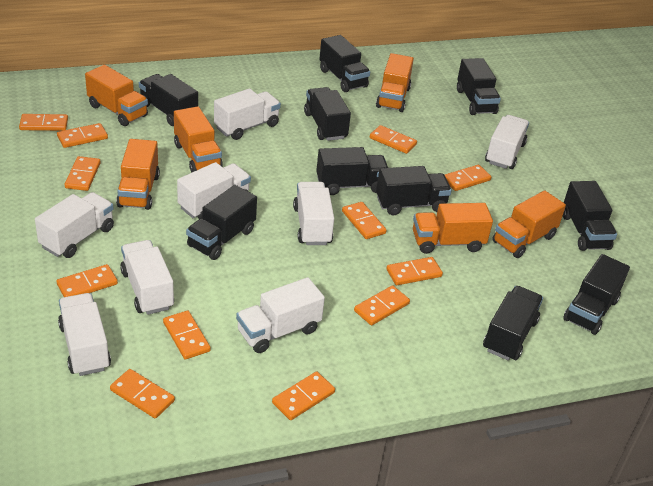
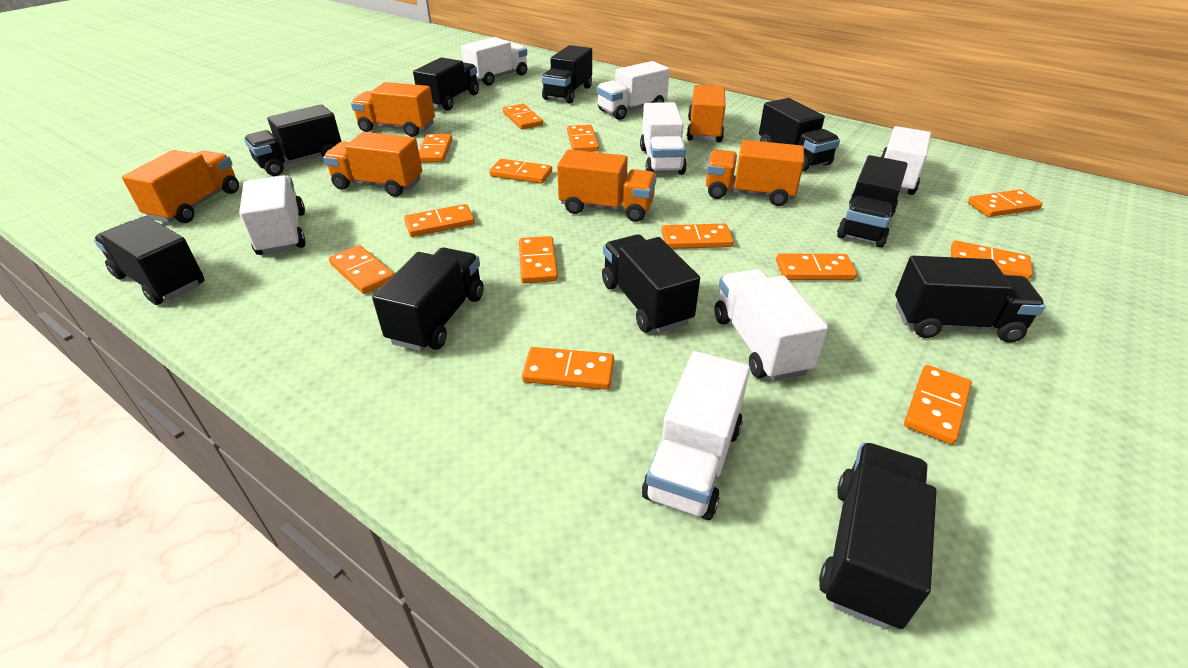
orange domino: [19,114,68,131] [56,264,118,297] [57,123,108,148] [64,156,101,191] [110,369,175,418] [163,310,211,360] [272,371,335,420] [342,202,387,239] [354,285,410,326] [370,125,417,154] [386,257,443,285] [445,165,492,191] = 12 -> [329,245,394,294] [404,204,475,237] [419,134,452,162] [489,159,552,184] [503,104,543,129] [519,236,558,283] [522,347,614,390] [567,125,599,152] [661,224,734,249] [776,254,857,280] [904,365,972,445] [951,240,1033,280] [968,189,1043,217] = 13
white truck: [35,192,114,258] [58,293,111,376] [120,240,174,315] [177,162,251,219] [214,88,281,140] [236,277,325,353] [293,182,334,245] [485,115,529,169] = 8 -> [239,175,306,255] [461,37,527,86] [597,61,670,120] [640,102,687,175] [642,351,750,520] [715,269,828,381] [881,126,931,195] = 7

